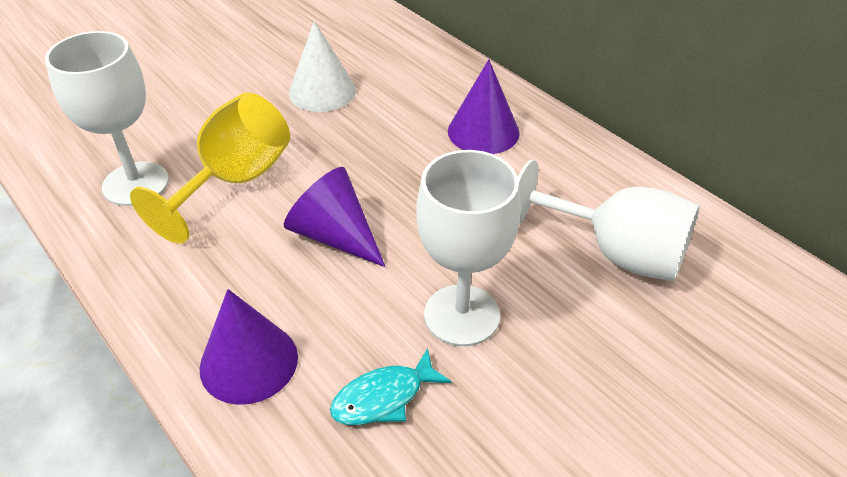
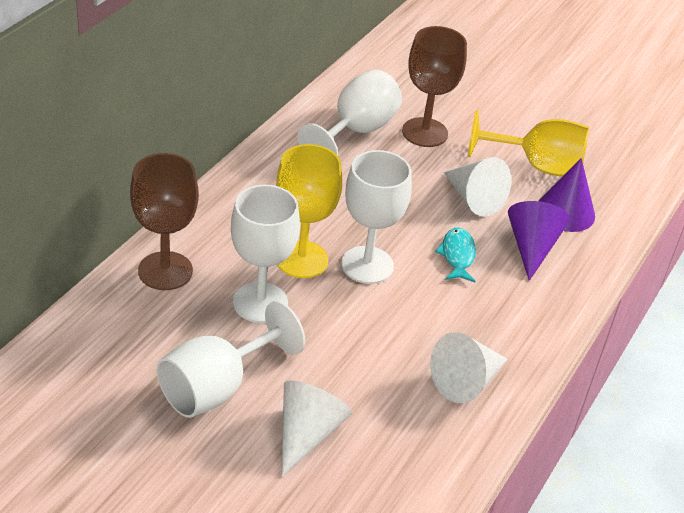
brown goblet: none = 0 -> [130,153,199,290] [402,26,467,147] = 2
purple cone: [199,289,298,405] [284,167,385,267] [448,59,520,154] = 3 -> [508,201,570,281] [539,158,595,232] = 2
white cone: [289,21,356,112] = 1 -> [282,380,352,477] [430,332,508,403] [444,157,512,216] = 3
white goblet: [45,31,169,206] [416,150,521,346] [518,160,700,281] = 3 -> [157,301,305,418] [231,185,300,323] [297,69,402,156] [341,150,412,284] = 4
yellow goblet: [130,92,290,244] = 1 -> [276,144,342,278] [468,110,589,177] = 2

